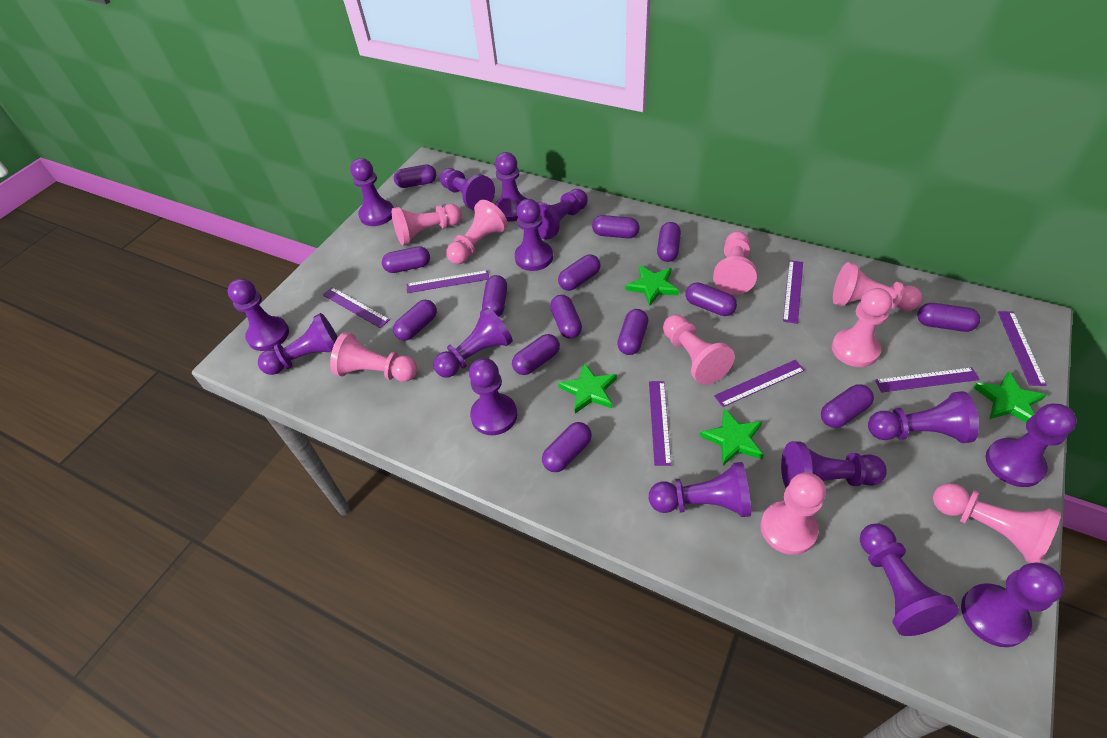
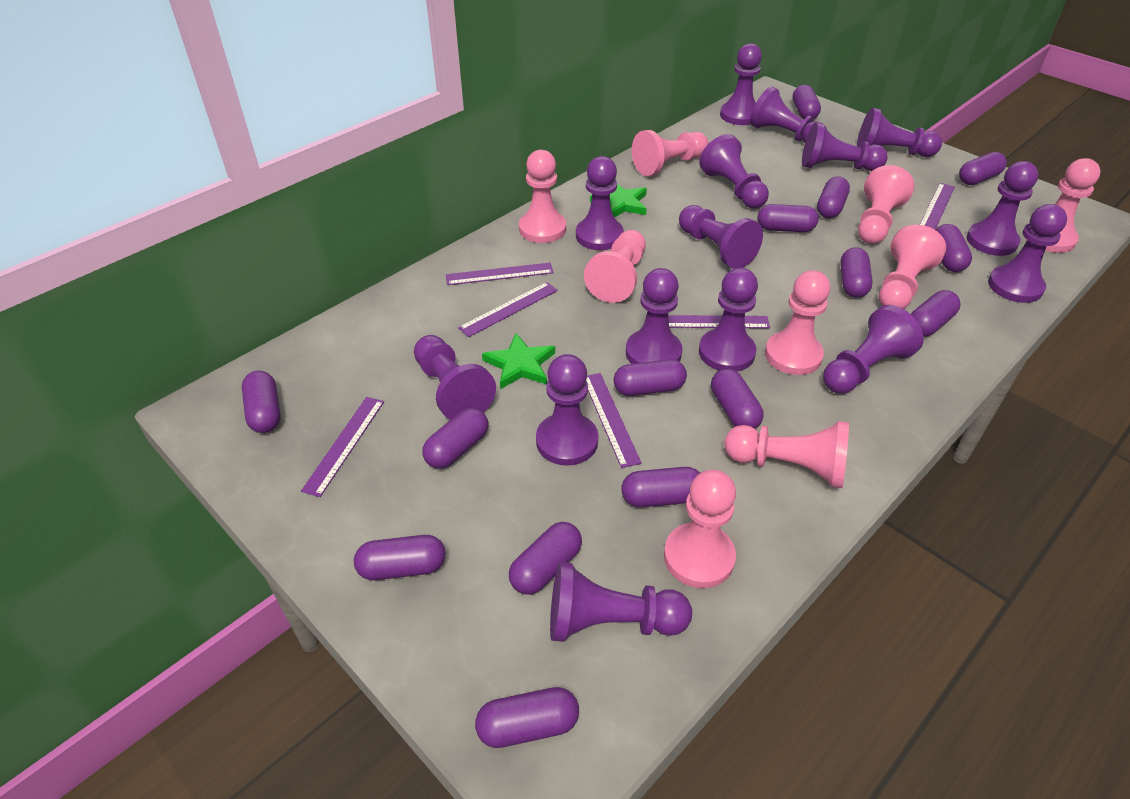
green star: [558,363,617,414] [625,265,679,306] [700,408,764,466] [973,371,1046,423] = 4 -> [482,333,555,389] [590,184,647,217] = 2
purple capsule: [382,246,430,273] [393,300,437,341] [394,164,436,188] [482,275,507,317] [512,334,560,375] [542,422,592,472] [550,295,582,339] [558,254,600,291] [592,215,639,238] [617,309,648,355] [657,222,681,262] [686,282,737,316] [821,384,874,428] [917,303,980,332] = 14 -> [242,371,281,433] [354,535,445,580] [423,408,488,469] [475,687,579,748] [509,522,582,595] [614,359,687,396] [622,467,700,508] [711,368,763,429] [757,204,819,232] [793,85,821,119] [817,176,850,218] [840,247,873,298] [911,290,960,337] [936,224,972,272] [959,152,1007,185] = 15
purple ruler: [323,287,390,328] [407,270,489,293] [649,381,671,466] [714,360,805,407] [783,260,803,324] [875,367,980,392] [998,311,1047,386] = 7 -> [301,397,384,497] [446,263,554,285] [458,282,558,337] [586,373,641,468] [668,315,770,329] [920,183,955,230] = 6

